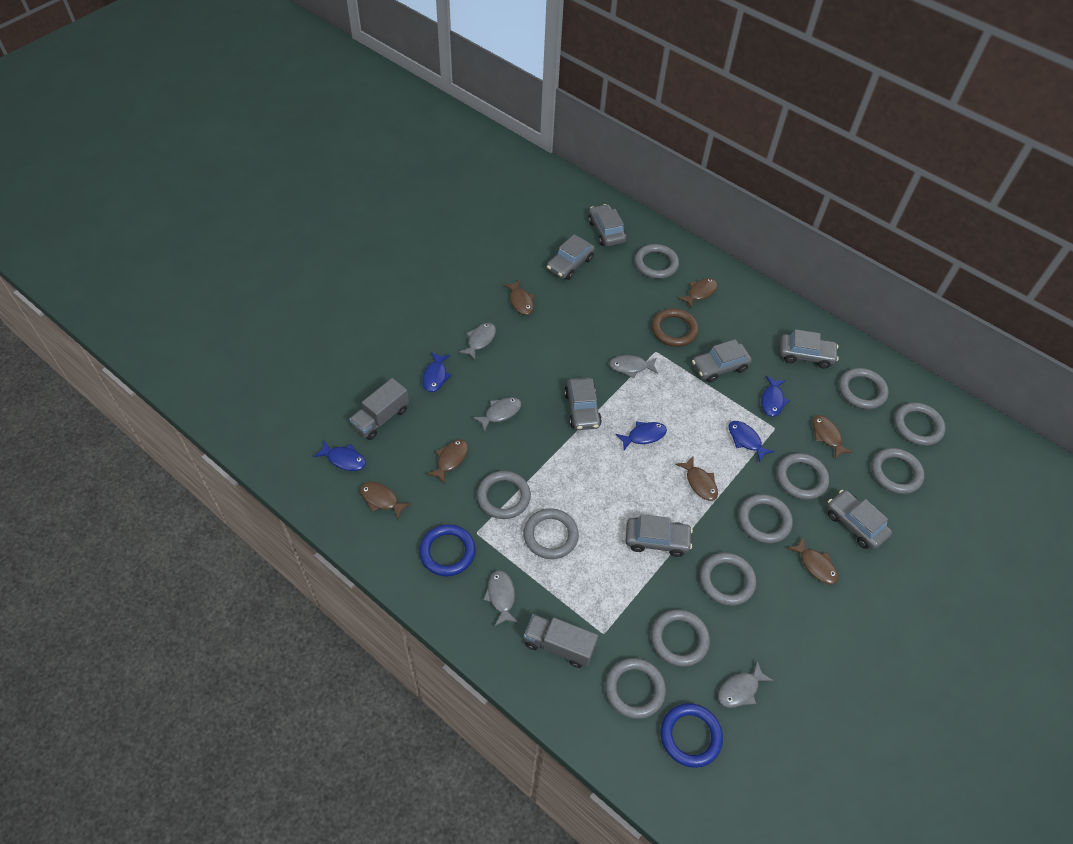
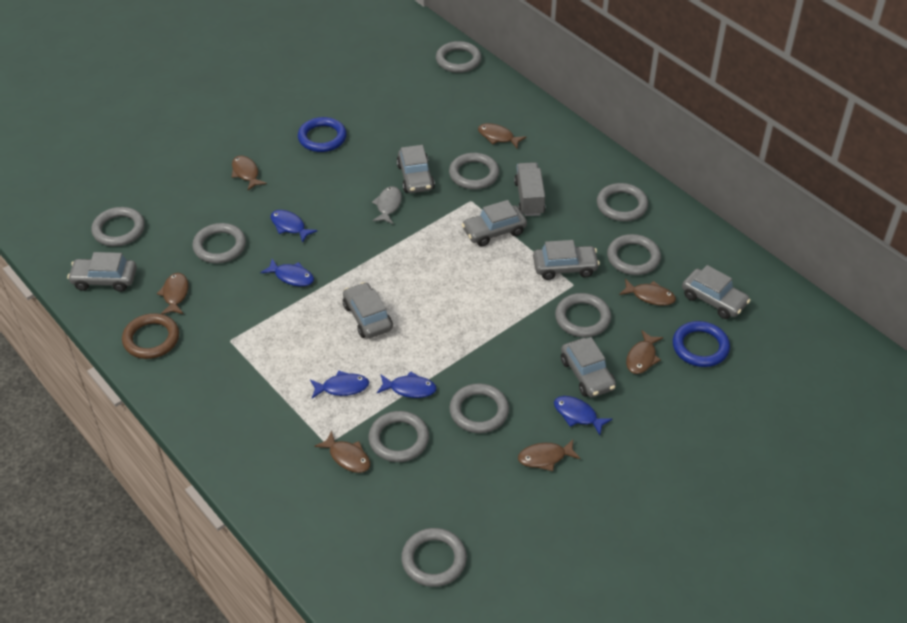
grey fish: [459,323,496,360] [473,397,521,432] [483,570,518,626] [609,355,658,378] [718,661,774,708] = 5 -> [372,186,402,224] = 1
grey ring: [477,471,531,519] [523,508,579,559] [605,658,666,719] [635,244,679,279] [651,609,710,667] [700,552,756,606] [738,494,793,544] [776,453,829,500] [839,368,889,409] [871,448,925,494] [894,402,946,446] = 11 -> [91,207,145,246] [192,223,246,263] [369,411,429,462] [401,528,467,587] [436,41,482,73] [449,153,499,189] [449,383,509,433] [555,293,611,337] [597,183,648,221] [607,234,661,275] = 10
grey truck: [349,378,409,440] [524,614,598,668] = 2 -> [514,162,545,216] = 1

